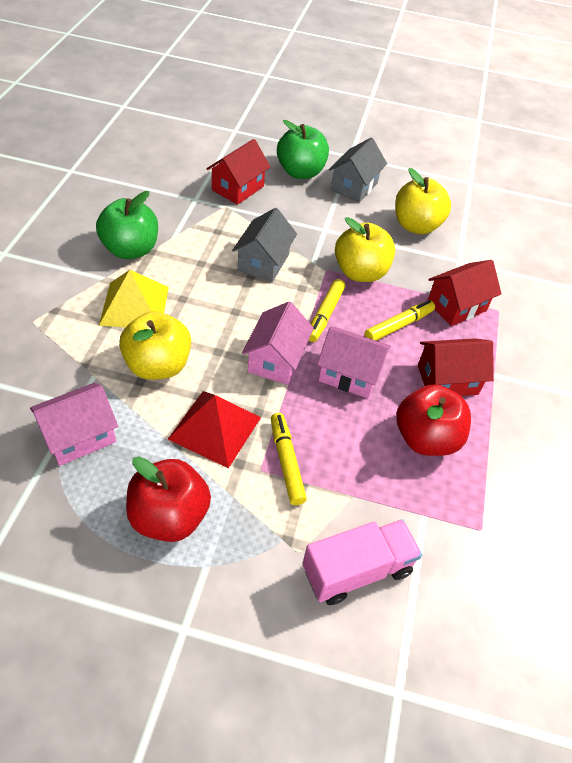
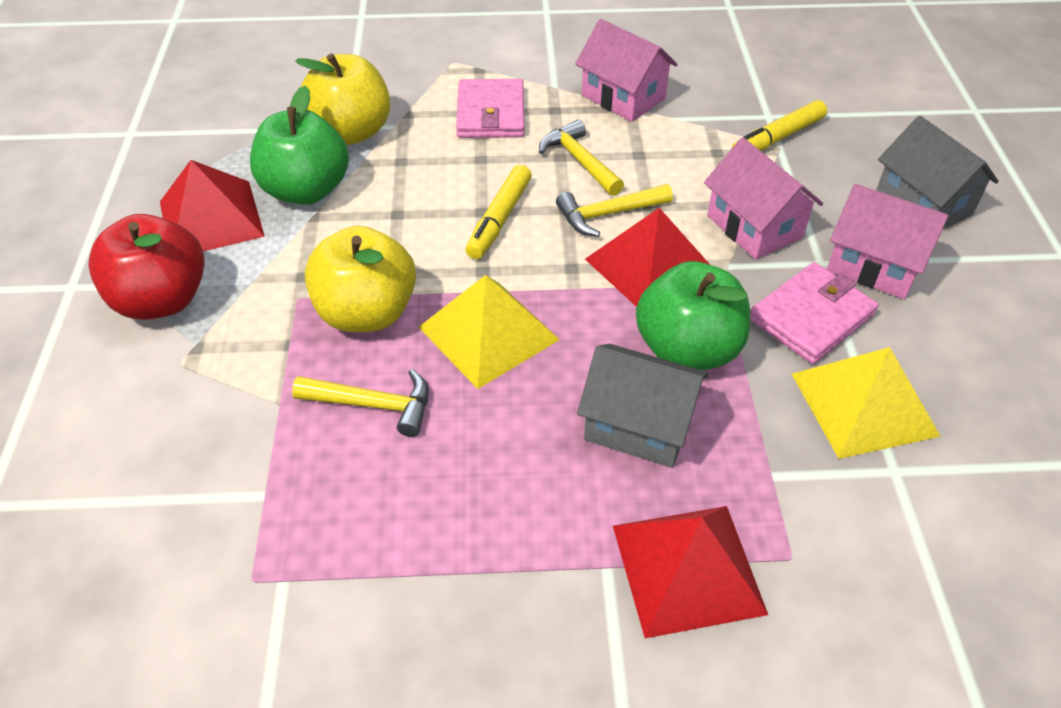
pink truck: [303,519,422,605] = 1 -> none = 0
pink wallet: none = 0 -> [456,79,525,138] [750,262,879,364] = 2
red apple: [126,456,211,542] [396,384,471,456] = 2 -> [88,214,205,320] = 1
red house: [206,139,270,205] [418,338,494,396] [427,260,501,326] = 3 -> none = 0
red pyramid: [168,391,261,468] = 1 -> [160,160,265,251] [585,208,710,307] [613,506,768,638] = 3
yellow apple: [119,311,191,380] [335,217,395,282] [395,168,451,234] = 3 -> [295,53,390,145] [305,226,416,332] = 2
yellow hammer: none = 0 -> [292,369,429,437] [539,120,624,196] [556,184,673,237] = 3
yellow marker: [271,413,307,505] [308,279,345,342] [365,300,435,341] = 3 -> [466,165,532,259] [732,100,827,151] = 2
yellow pyramid: [99,270,169,327] = 1 -> [419,275,560,389] [792,347,941,459] = 2

